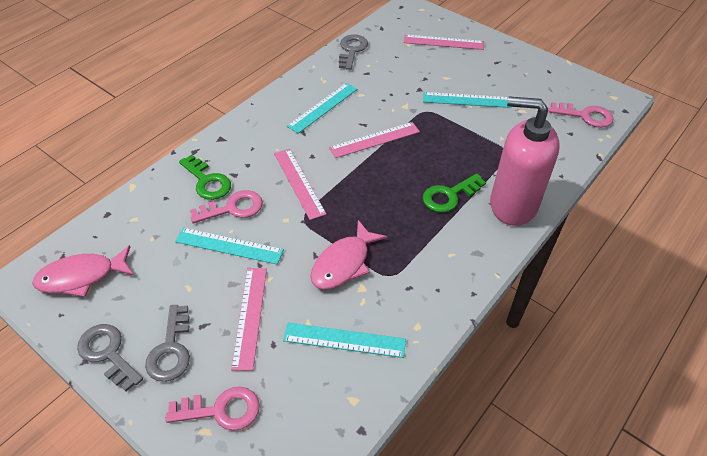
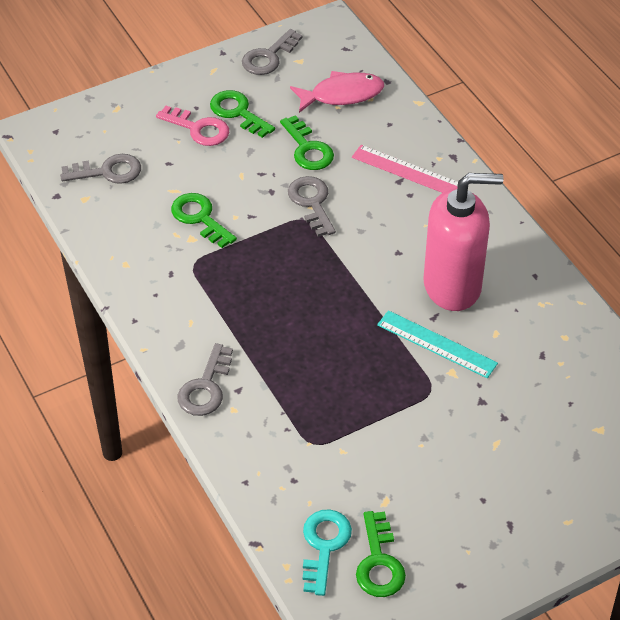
green key: [179,155,231,200] [423,173,486,213] = 2 -> [171,193,237,248] [210,90,275,138] [280,115,334,170] [356,511,406,597] = 4
grey key: [77,324,143,392] [145,305,190,382] [339,35,368,70] = 3 -> [60,154,141,184] [177,343,233,416] [242,29,302,75] [288,176,336,237] = 4
pink fish: [32,245,134,297] [310,220,387,289] = 2 -> [290,71,384,113] = 1
pink key: [166,386,260,431] [190,190,263,223] [549,102,614,128] = 3 -> [156,106,229,146] = 1
pink ruler: [231,268,267,371] [274,149,327,220] [329,122,420,158] [404,35,484,50] = 4 -> [352,145,458,193] = 1
turquoise key: none = 0 -> [303,509,352,596] = 1
turquoise ruler: [175,228,284,265] [283,323,406,358] [287,83,357,134] [423,92,512,108] = 4 -> [377,310,498,378] = 1

